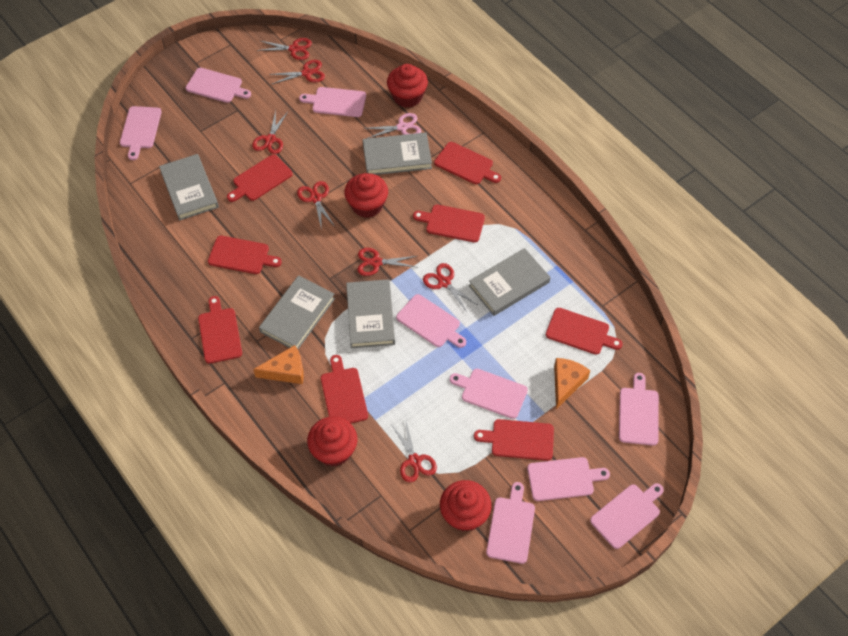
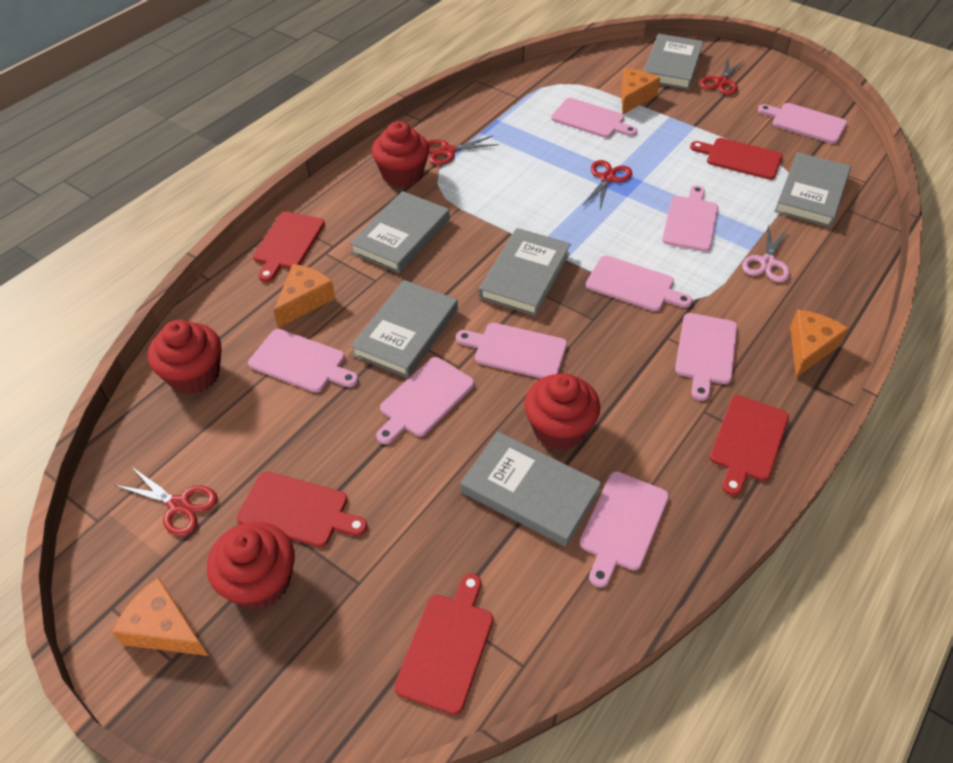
grey book: [159,154,219,221] [259,275,335,349] [346,279,395,348] [363,132,432,175] [469,248,550,316] = 5 -> [350,191,450,273] [351,280,458,378] [460,432,602,547] [479,228,571,316] [644,34,704,90] [774,152,851,227] = 6
orange cheese: [253,345,304,384] [554,358,590,409] = 2 -> [112,577,208,656] [274,264,335,328] [621,68,660,114] [790,309,849,378] = 4
red cutting board: [198,296,242,364] [208,236,282,274] [227,155,293,202] [321,355,368,423] [413,204,485,242] [434,142,501,184] [474,419,554,461] [546,308,623,355] = 8 -> [237,472,367,547] [253,212,325,282] [394,573,493,715] [690,138,783,180] [710,395,789,496] = 5
red scissors: [252,110,288,154] [257,38,312,60] [269,60,325,84] [297,181,335,230] [357,248,418,276] [391,422,437,482] [423,263,478,313] = 7 -> [114,466,218,536] [427,136,499,165] [582,160,632,210] [700,59,743,95] = 4

